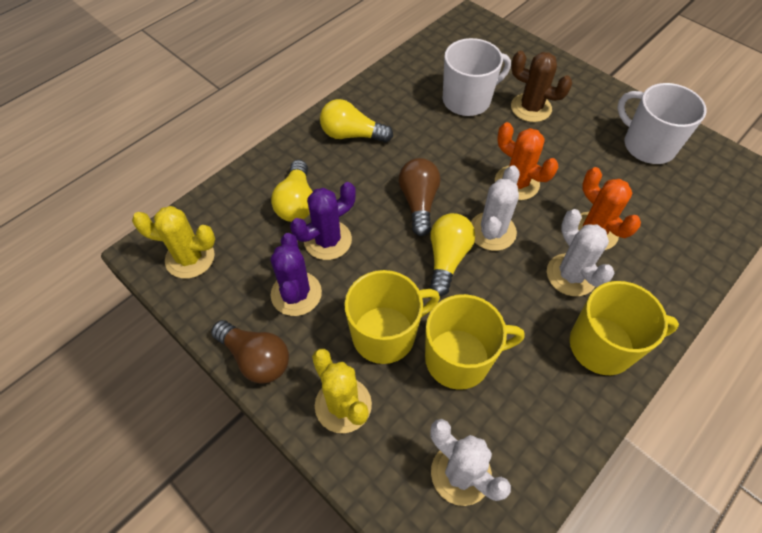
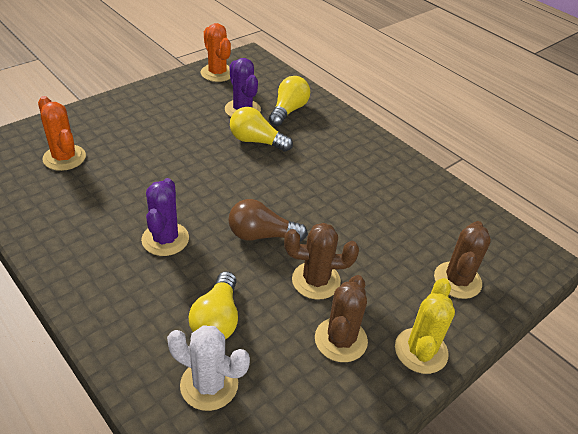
brown cactus: [511,51,572,122] = 1 -> [284,223,359,300] [315,275,368,362] [434,221,491,299] = 3
brown light bulb: [211,320,289,384] [399,158,440,236] = 2 -> [229,199,308,242] = 1
white cactus: [430,419,511,506] [471,165,520,251] [547,209,615,296] = 3 -> [167,325,250,411] = 1
white mug: [443,38,511,116] [617,83,707,164] = 2 -> none = 0
yellow cactus: [132,206,215,279] [312,349,372,433] = 2 -> [395,278,455,374] = 1
yellow mug: [344,270,440,364] [425,294,524,390] [570,281,679,375] = 3 -> none = 0

